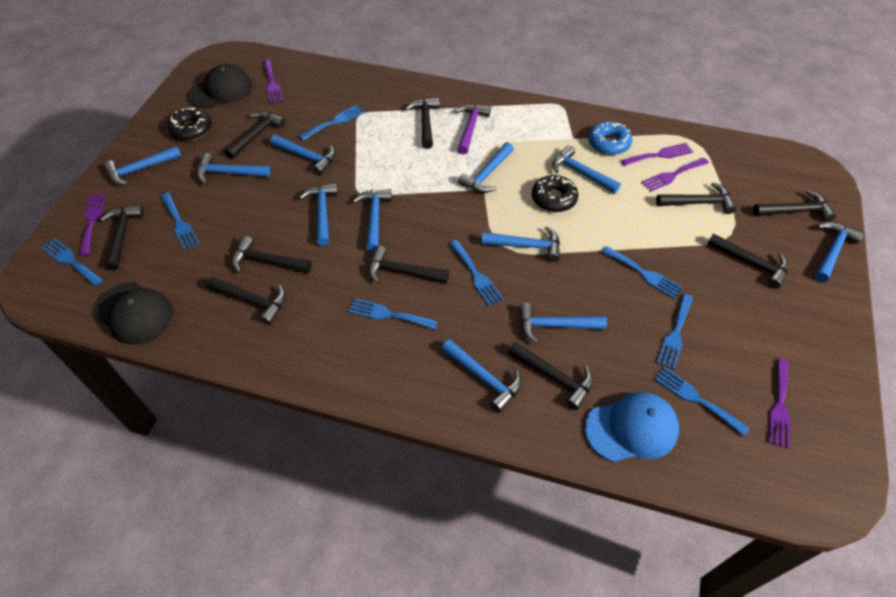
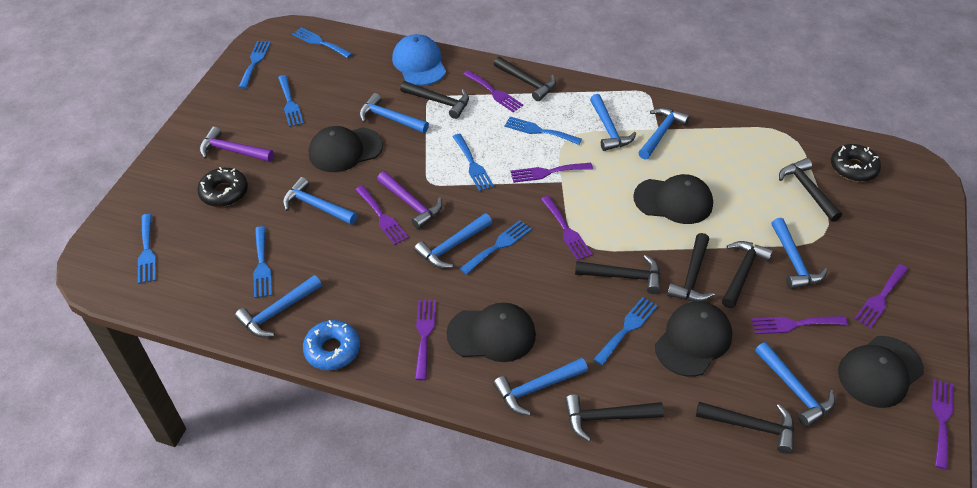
black cap: [94,282,173,345] [188,64,252,108] = 2 -> [309,126,383,172] [446,303,536,362] [633,174,713,224] [655,302,733,377] [838,336,924,408] = 5
black hammer: [100,205,144,270] [206,276,286,325] [225,111,286,159] [232,236,312,273] [369,246,449,284] [405,98,439,149] [508,342,593,410] [656,182,737,214] [707,233,789,289] [753,190,836,222] = 10 -> [400,81,469,119] [494,56,556,101] [565,394,664,442] [575,255,661,294] [667,233,715,302] [696,402,794,454] [722,241,773,308] [779,158,842,222] = 8
blue fork: [42,238,103,286] [161,193,200,250] [299,105,365,141] [348,298,438,330] [450,240,503,306] [602,246,683,299] [654,367,750,436] [657,294,693,370] = 8 -> [138,214,156,284] [239,41,271,89] [253,226,272,298] [278,75,304,127] [292,27,352,58] [452,134,494,192] [460,220,532,274] [504,116,582,145] [593,297,657,365] = 9
blue hammer: [104,146,181,186] [197,153,270,184] [270,135,336,175] [299,183,338,246] [353,189,392,252] [441,339,522,413] [458,142,514,193] [482,226,560,262] [519,303,607,344] [552,145,621,193] [815,222,864,282] = 11 -> [235,275,322,338] [283,177,357,225] [359,93,429,133] [414,213,492,269] [493,358,588,416] [590,94,636,151] [638,108,690,159] [755,342,835,427] [772,218,828,289] = 9
purple fork: [79,194,105,256] [263,60,283,104] [621,143,693,166] [641,158,709,192] [768,358,790,448] = 5 -> [355,186,409,245] [415,300,436,380] [463,70,523,112] [511,163,593,183] [541,196,593,261] [751,316,848,334] [854,264,908,328] [932,379,954,470] = 8
purple hammer: [455,104,491,154] = 1 -> [199,126,274,162] [377,171,442,229] = 2

